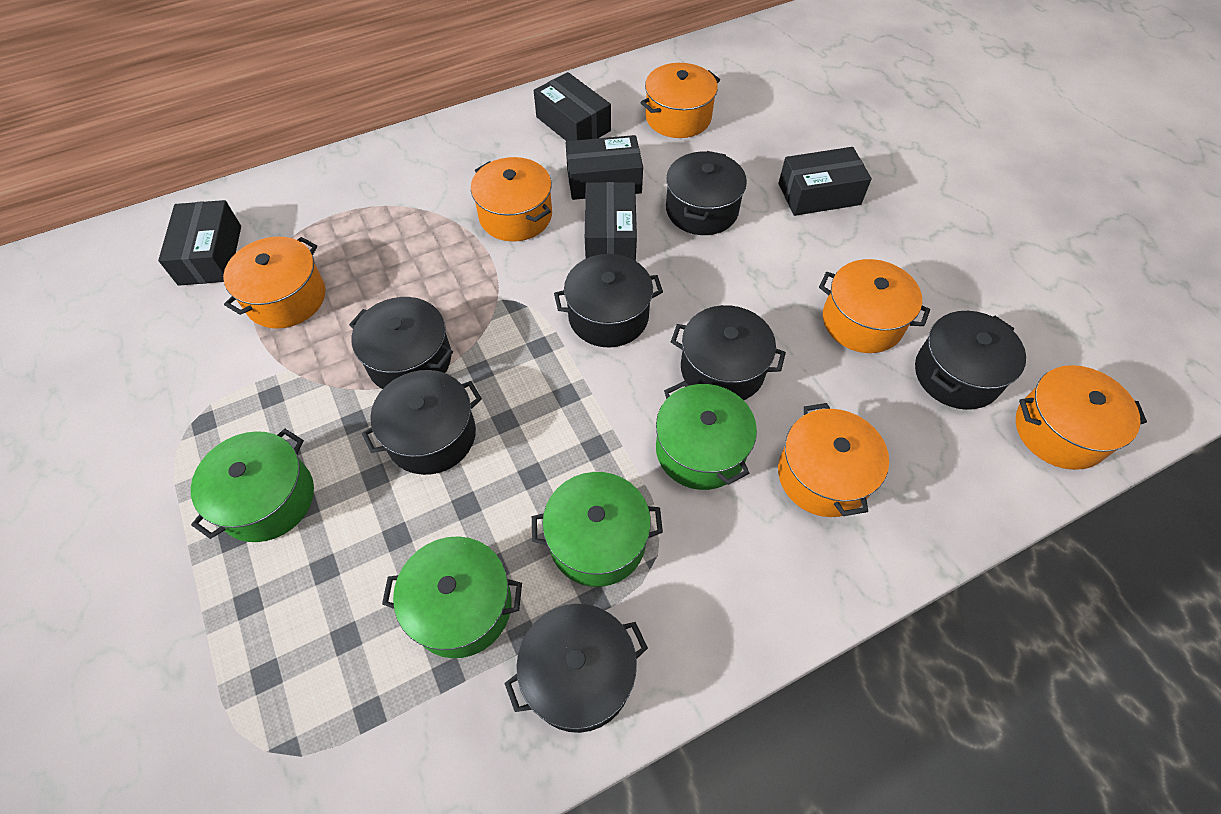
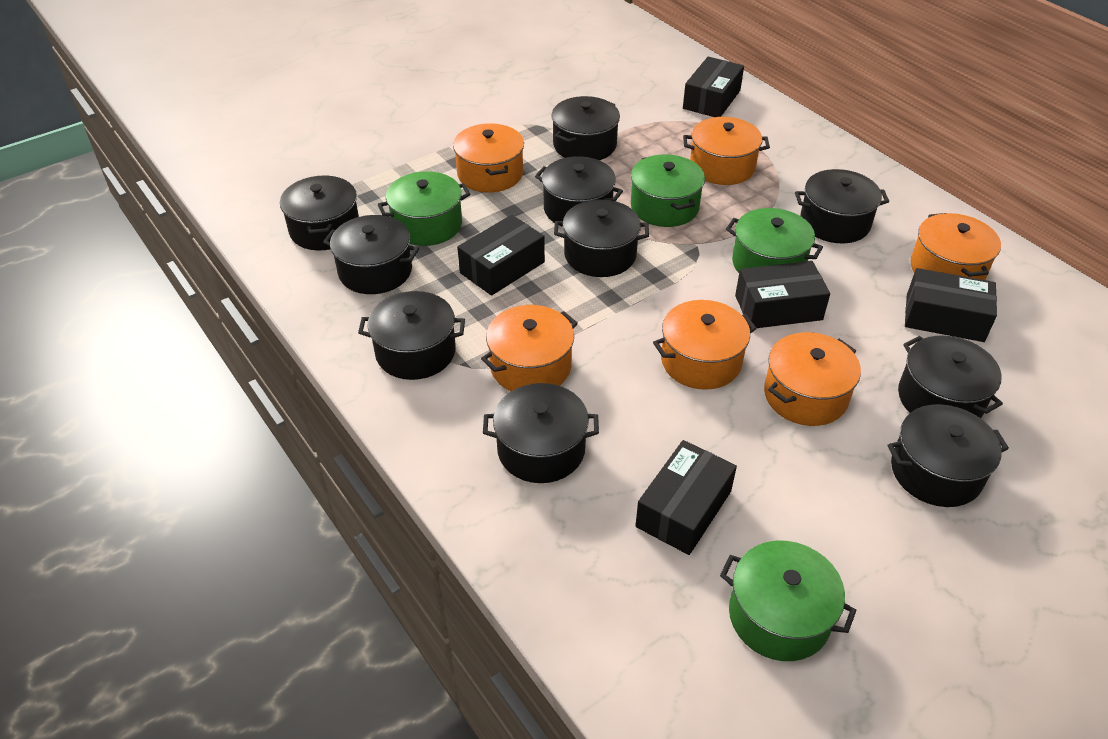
black pot: [349,297,453,389] [362,370,482,475] [504,604,648,733] [554,254,663,348] [666,151,747,235] [671,305,786,400] [915,311,1026,410] = 7 -> [280,175,359,251] [323,215,419,294] [358,291,465,380] [483,383,599,483] [535,156,623,227] [551,96,620,160] [554,199,649,277] [795,169,889,244] [888,404,1009,507] [898,335,1003,418] = 10

